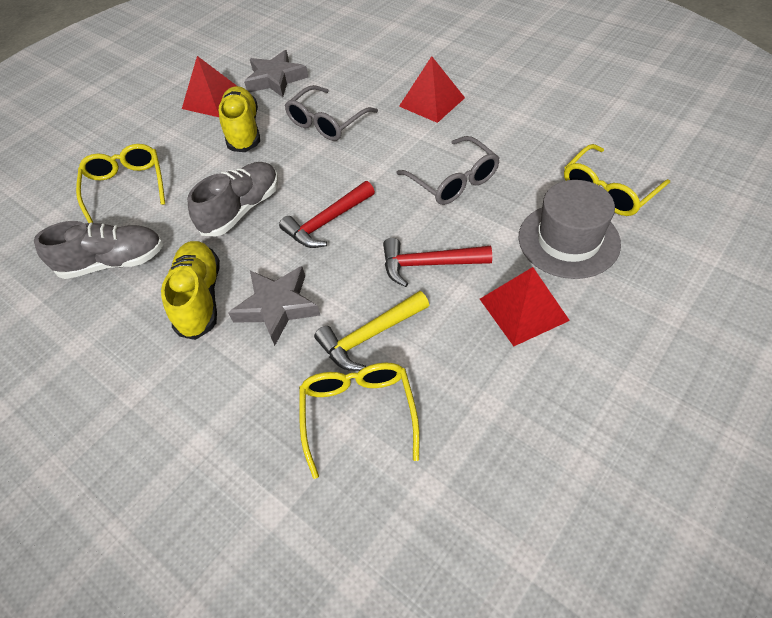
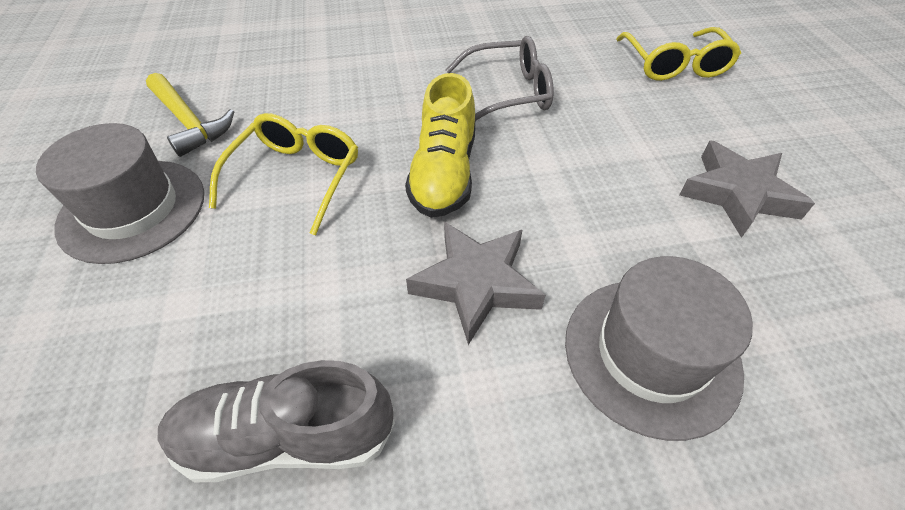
grey glasses: [285,85,378,141] [396,136,499,205] = 2 -> [446,36,554,121] = 1
grey hat: [518,180,621,279] = 1 -> [36,123,204,264] [565,256,753,441] = 2
grey shoe: [34,221,163,279] [187,162,278,236] = 2 -> [157,360,395,482] = 1
red hammer: [279,181,375,248] [383,238,492,287] = 2 -> none = 0
red pyramid: [182,56,237,117] [399,56,465,123] [480,267,570,346] = 3 -> none = 0
yellow glasses: [76,144,165,223] [299,362,420,479] [564,144,670,216] = 3 -> [209,113,358,235] [616,27,741,81] = 2
yellow shoe: [161,241,220,340] [219,86,260,152] = 2 -> [405,73,475,218] = 1

